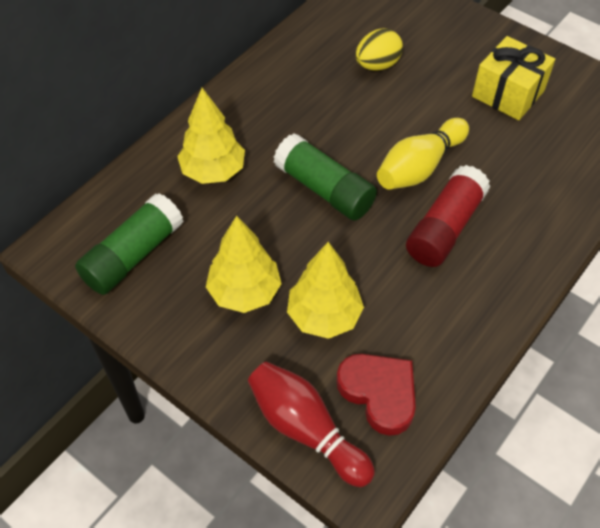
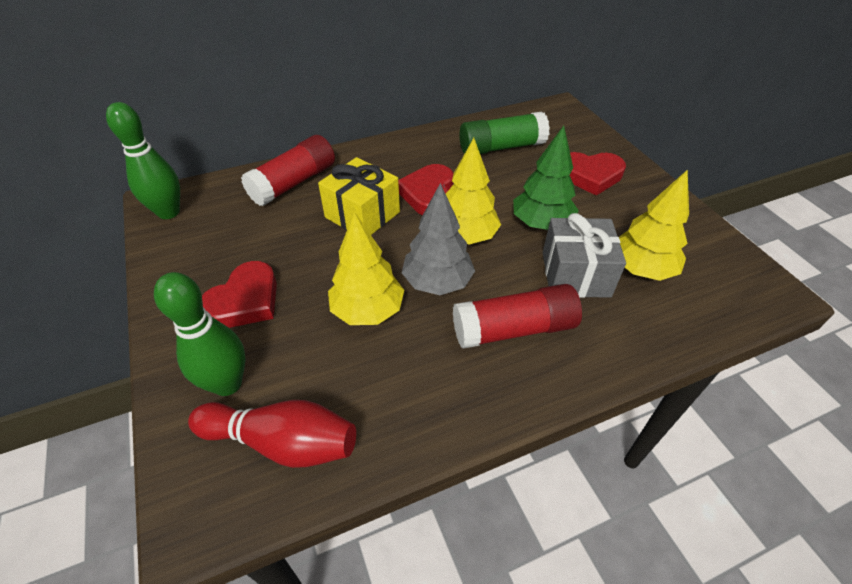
green bowling pin: none = 0 -> [106,102,180,219] [154,272,245,396] = 2
green glue stick: [75,193,184,295] [274,133,377,220] = 2 -> [459,112,550,154] = 1
green tree: none = 0 -> [513,126,579,230] = 1
grey gift: none = 0 -> [542,213,626,298] = 1
grey tree: none = 0 -> [402,183,475,295] = 1
red glue stick: [406,165,491,267] = 1 -> [241,135,335,206] [453,284,582,349] = 2
red heart: [336,354,416,436] = 1 -> [202,261,277,328] [398,164,454,216] [570,152,626,196] = 3
yellow bowling pin: [377,118,469,190] = 1 -> none = 0
yellow egg: [356,28,403,70] = 1 -> none = 0

